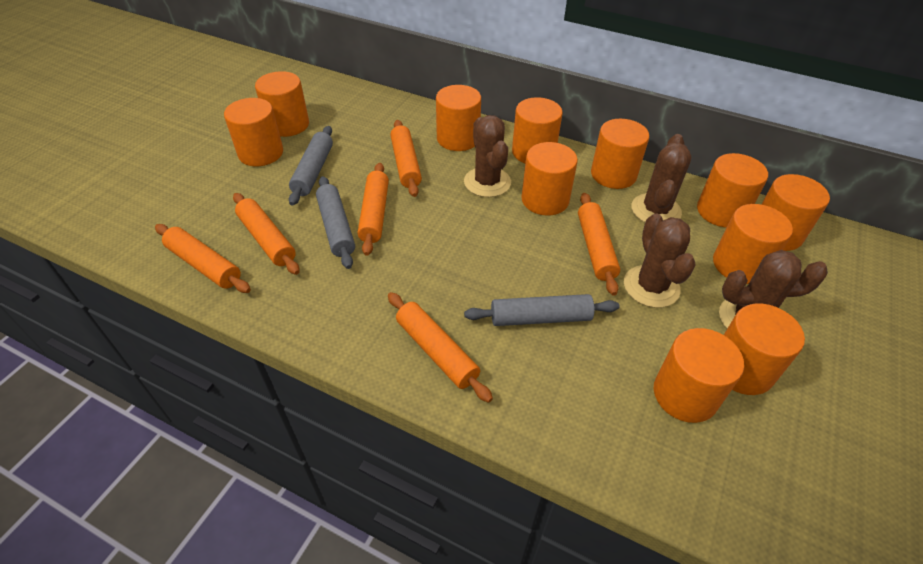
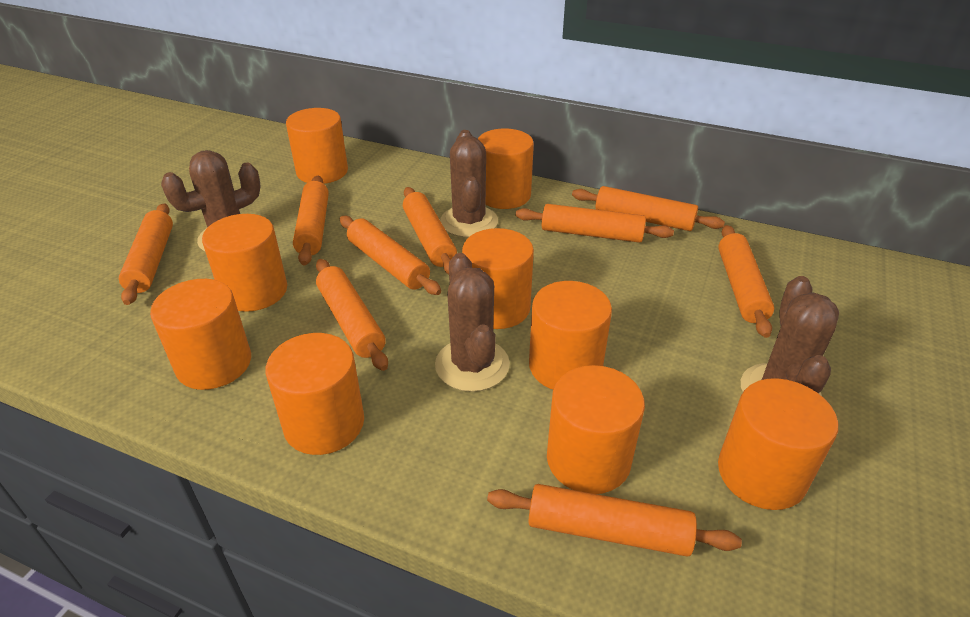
grey rolling pin: [289,126,333,206] [316,176,355,269] [464,294,619,326] = 3 -> none = 0
orange cylinder: [224,98,283,166] [255,71,309,137] [436,85,481,151] [512,97,563,163] [522,142,578,215] [591,119,649,189] [654,328,744,423] [697,153,768,228] [713,204,793,284] [724,303,805,395] [761,174,830,251] = 11 -> [150,279,251,390] [202,214,287,312] [265,333,364,455] [286,108,348,184] [462,228,534,329] [478,128,534,209] [529,281,612,389] [547,365,645,494] [718,378,838,510] = 9
orange rolling pin: [155,224,251,293] [233,193,300,275] [358,163,389,256] [388,292,493,403] [390,120,422,197] [578,193,620,296] = 6 -> [119,204,173,305] [293,176,329,266] [316,259,388,371] [340,216,441,295] [403,187,457,274] [487,484,742,557] [516,204,674,243] [572,186,725,231] [718,225,774,338] = 9

